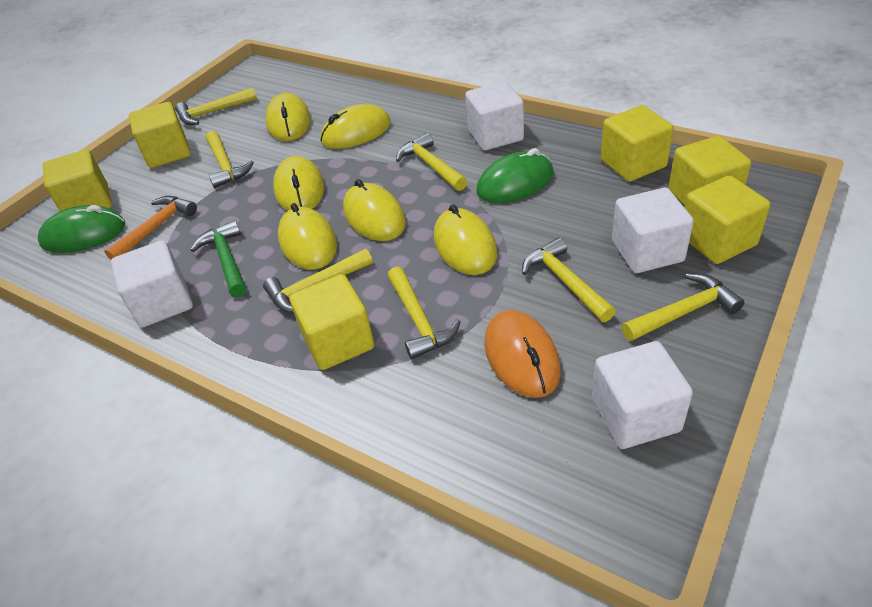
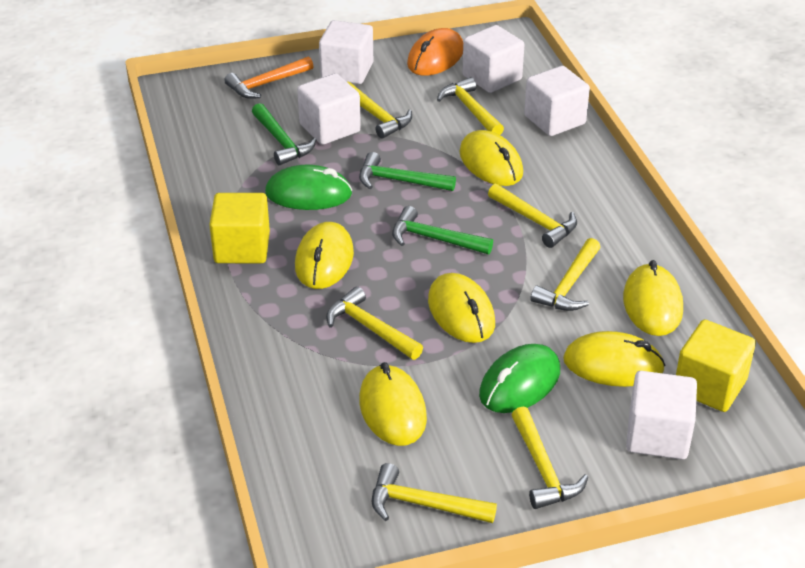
green hammer: [190,220,246,297] = 1 -> [252,103,316,165] [359,152,456,191] [392,206,493,254] = 3
white cube: [111,240,193,327] [465,81,524,151] [592,341,693,449] [612,188,694,273] = 4 -> [297,73,361,145] [319,20,373,84] [462,25,524,93] [524,66,590,136] [626,371,697,460] = 5
yellow cube: [42,149,112,211] [129,102,191,168] [290,274,374,370] [600,105,674,182] [668,136,751,206] [684,175,770,264] = 6 -> [209,193,270,263] [676,320,756,412] = 2

